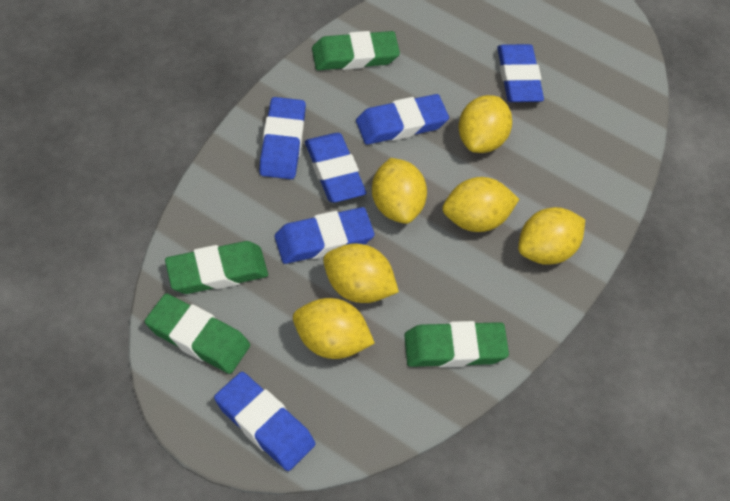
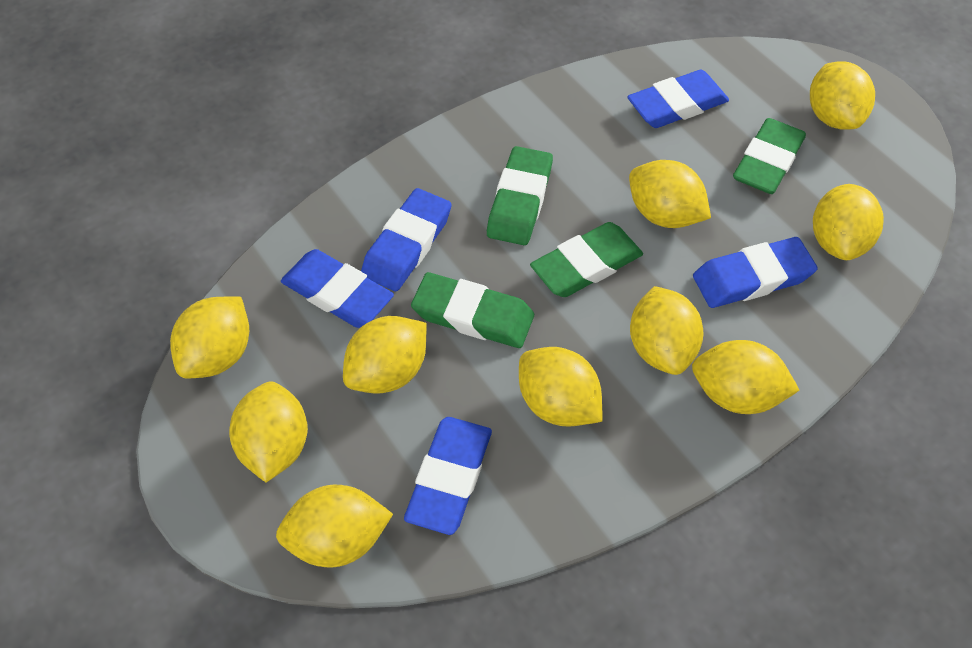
blue eraser: [214,372,316,471] [259,97,306,179] [274,207,375,264] [305,133,366,203] [356,94,449,145] [497,44,544,102] = 6 -> [281,249,394,328] [361,188,452,291] [404,417,492,535] [627,70,729,128] [693,237,818,308] = 5
yellow lemon: [293,298,375,359] [323,244,399,303] [372,158,427,224] [442,177,519,232] [459,95,512,153] [518,207,585,265] = 6 -> [170,296,249,379] [229,381,308,482] [276,485,393,567] [343,316,427,393] [519,347,602,427] [629,160,711,228] [630,286,703,375] [692,340,800,414] [810,61,875,130] [813,184,884,260] = 10

